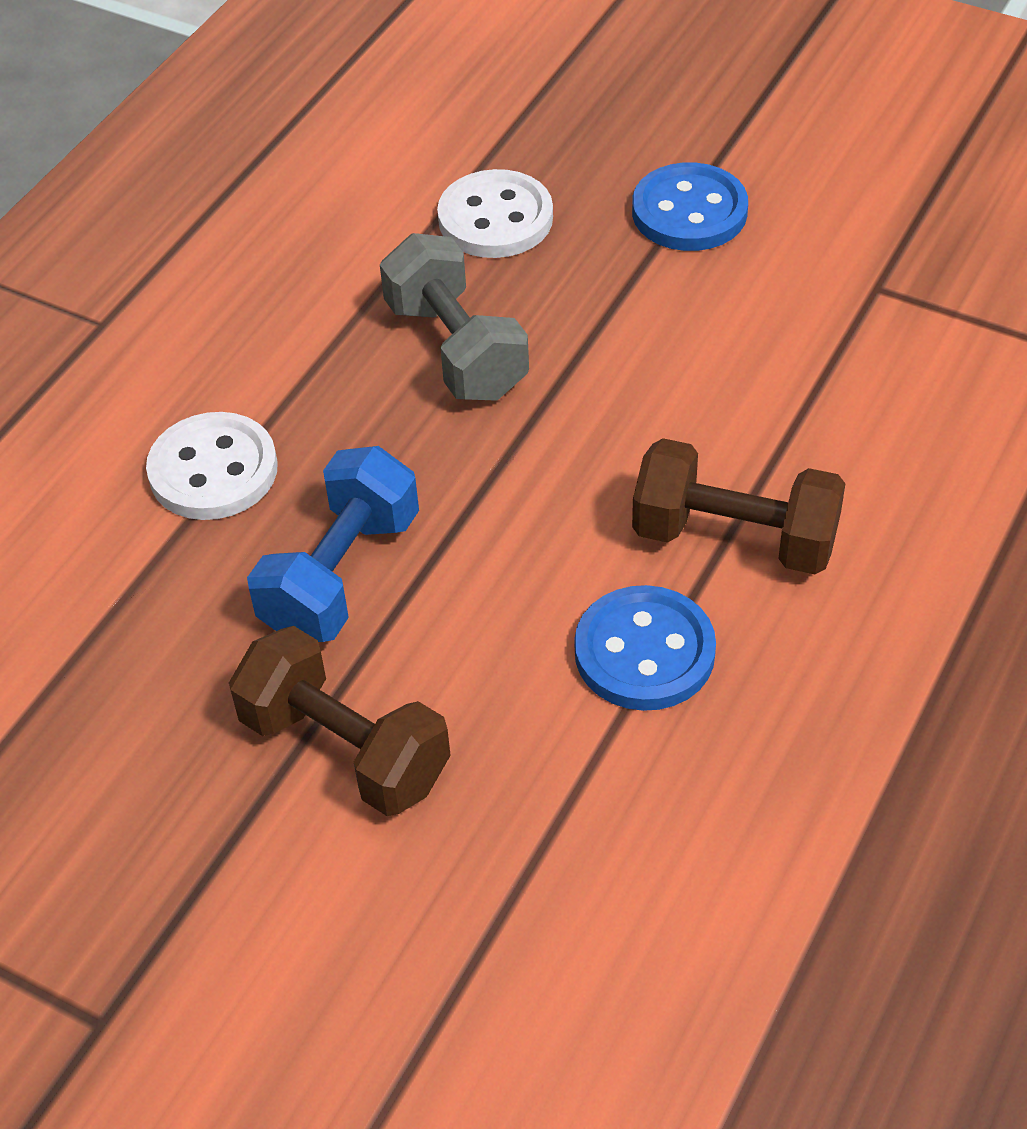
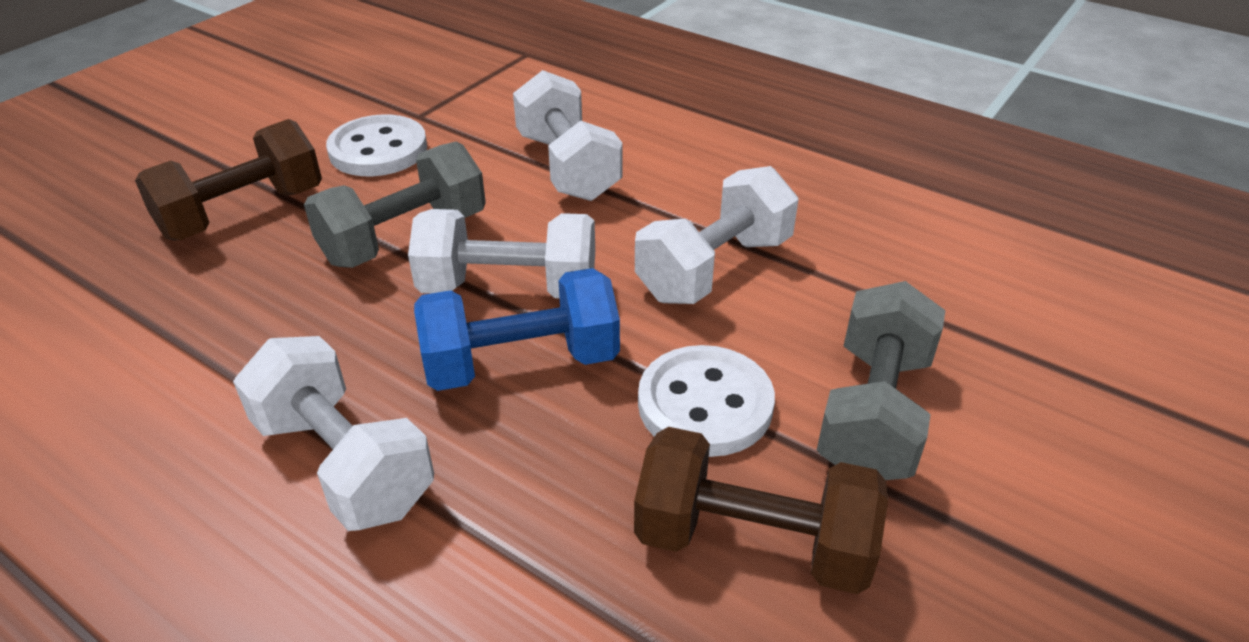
blue button: [574,585,716,711] [632,162,748,251] = 2 -> none = 0
grey dumbbell: [380,233,529,401] = 1 -> [304,142,486,268] [817,281,946,480] = 2
white dumbbell: none = 0 -> [233,336,434,531] [408,209,595,298] [513,70,623,201] [635,166,798,304] = 4

